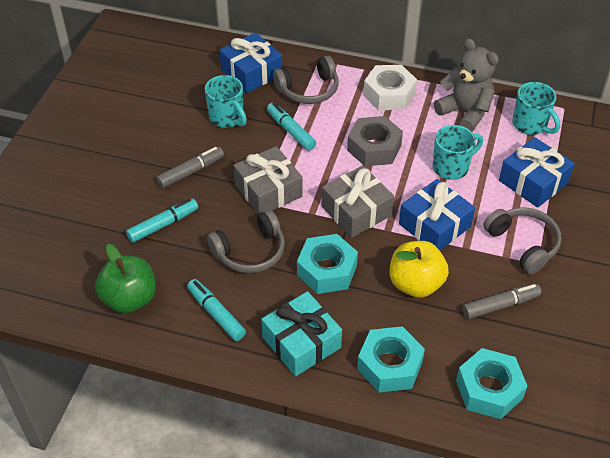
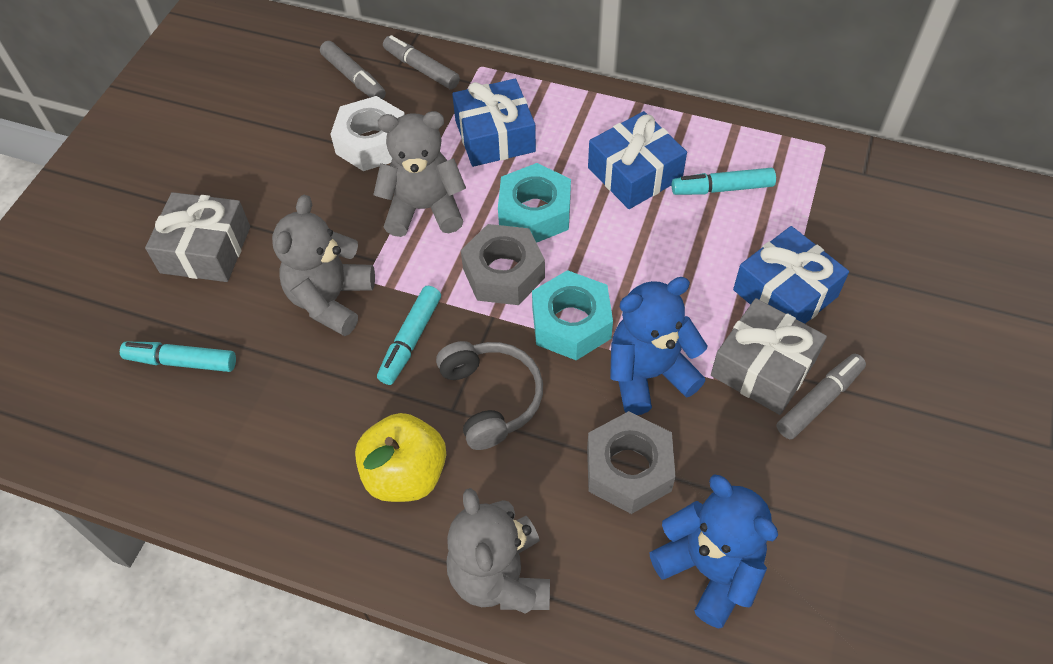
blue teddy bear: none = 0 -> [610,277,708,415] [649,474,778,629] = 2
green apple: [95,244,156,313] = 1 -> none = 0
grey headphones: [207,210,285,273] [273,56,339,104] [483,207,562,274] = 3 -> [436,341,543,450] = 1
grey marker: [156,147,224,188] [462,284,541,319] = 2 -> [320,41,386,99] [383,35,460,89] [776,354,866,439] = 3
grey nut: [347,116,403,166] = 1 -> [461,224,545,305] [587,411,676,514] = 2
grey teddy bear: [434,38,499,132] = 1 -> [272,195,375,336] [373,111,466,237] [447,488,550,614] = 3
turquoise gift: [261,291,342,376] = 1 -> none = 0
turquoise mug: [205,75,247,128] [433,125,483,180] [513,82,560,135] = 3 -> none = 0
turquoise nut: [297,234,358,294] [357,326,425,392] [456,348,527,419] = 3 -> [498,163,571,243] [532,270,613,360] = 2

